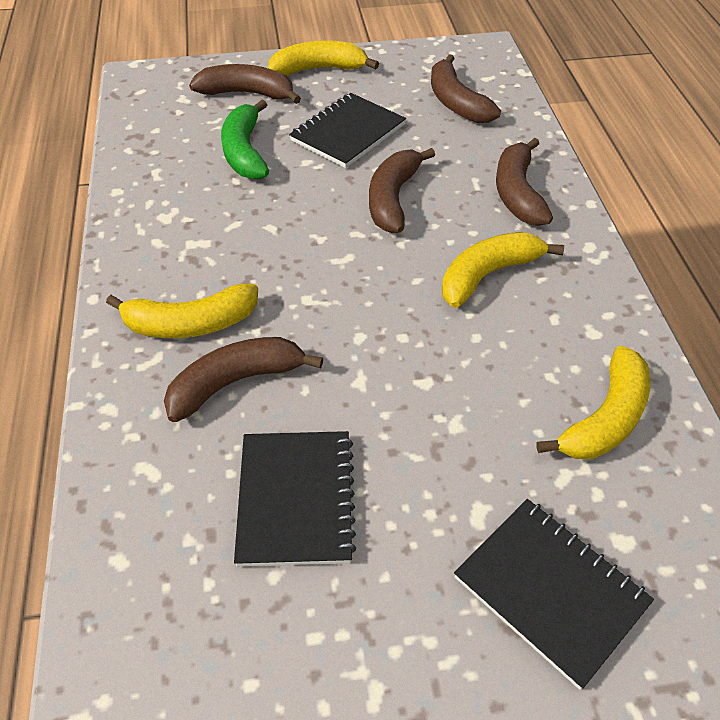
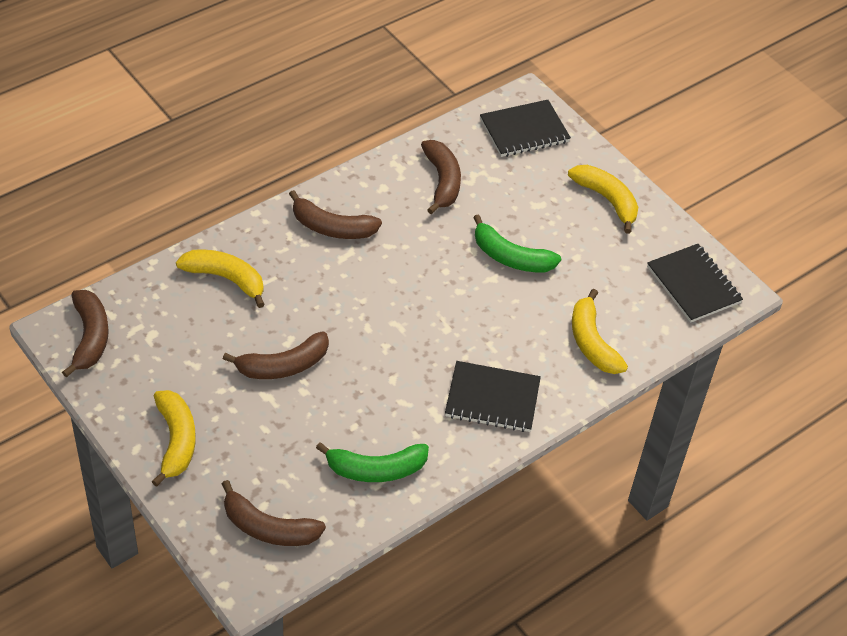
green banana: [221,100,269,180] = 1 -> [316,442,429,482] [473,214,561,272] = 2

